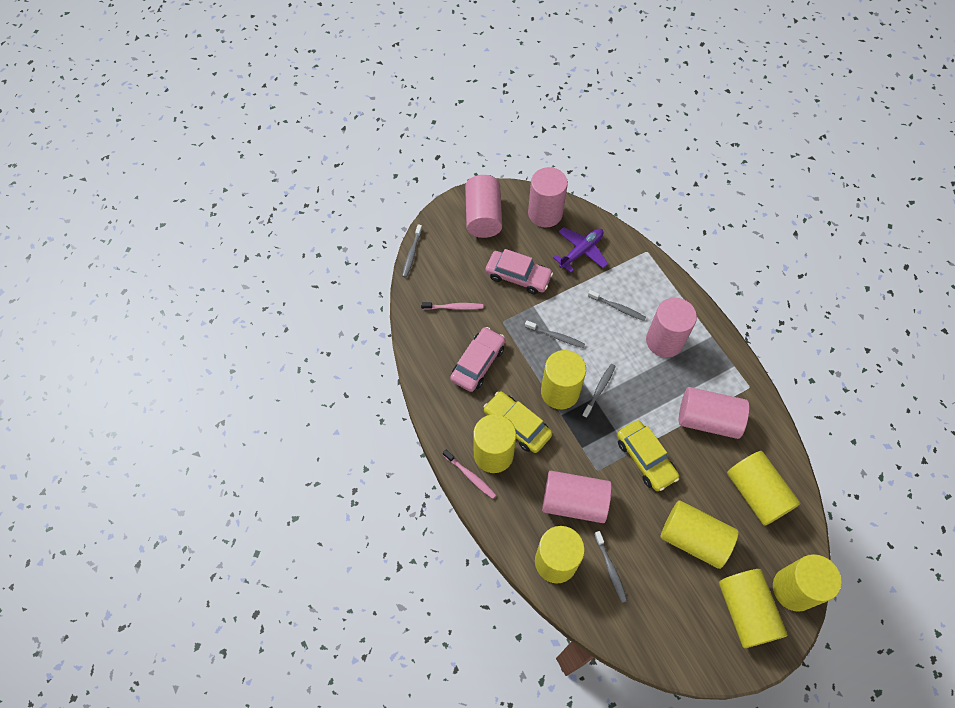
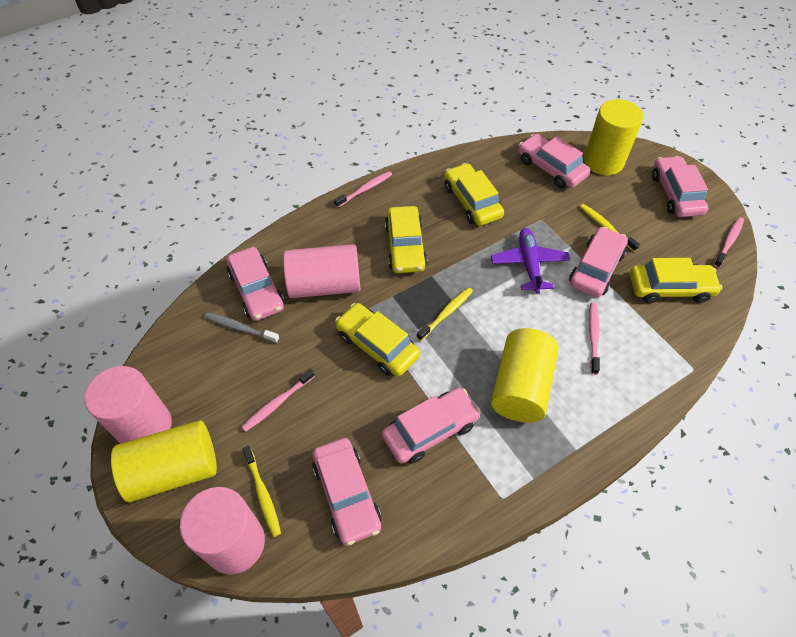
grey toothbrush: [402,224,422,277] [525,321,585,348] [582,364,616,418] [588,290,646,321] [594,531,627,603] = 5 -> [204,312,279,343] = 1
pink car: [450,327,505,392] [485,249,553,294] = 2 -> [226,247,284,321] [312,438,381,545] [382,388,481,464] [518,134,590,188] [569,227,628,297] [652,156,708,217] = 6
pink cylinder: [465,175,502,238] [528,167,568,228] [542,471,612,523] [646,298,697,357] [679,387,749,439] = 5 -> [85,366,172,444] [180,487,265,575] [283,244,360,298] = 3
pink toothbrush: [421,302,483,310] [443,450,496,499] = 2 -> [242,369,315,432] [334,171,392,208] [589,303,600,374] [714,217,744,268] = 4
yellow car: [483,391,552,453] [617,420,679,491] = 2 -> [335,303,420,377] [385,206,427,273] [444,163,504,226] [630,258,722,303] = 4
yellow cylinder: [473,414,516,473] [535,526,585,583] [541,350,586,409] [661,500,739,569] [719,569,787,648] [727,451,800,526] [773,554,842,612] = 7 -> [111,420,217,502] [491,328,559,423] [584,99,643,175] = 3
yellow toothbrush: none = 0 -> [242,446,281,537] [417,287,473,341] [580,204,640,252] = 3

